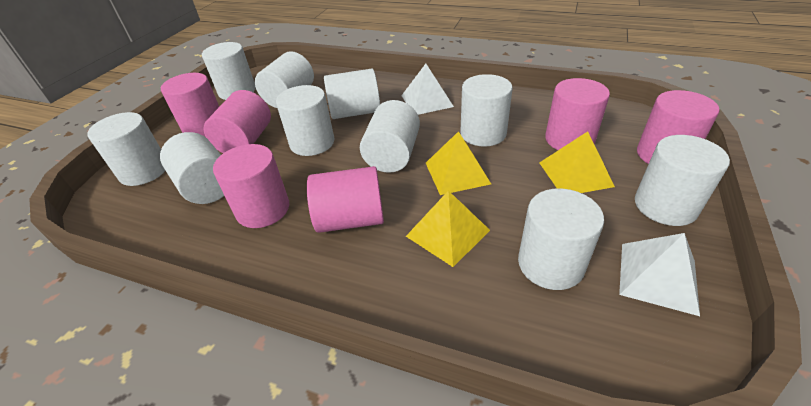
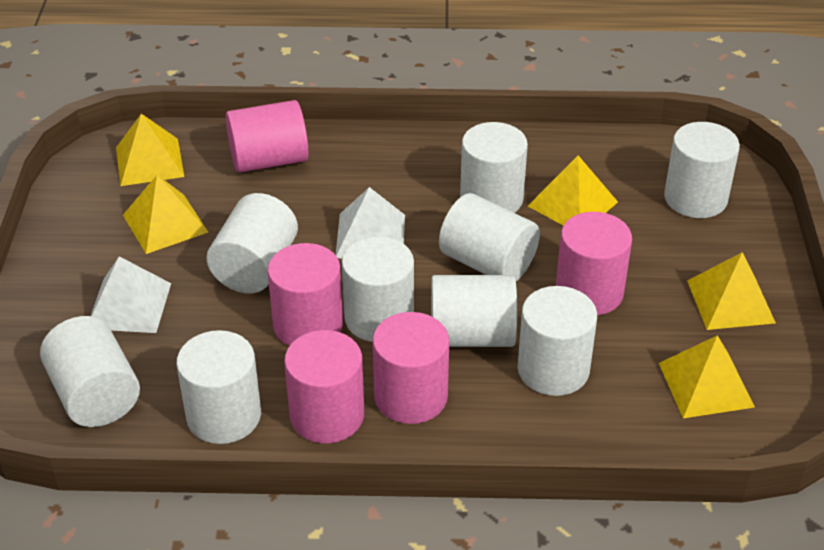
pink cylinder: [161,73,219,137] [204,90,271,153] [213,144,289,228] [307,166,384,233] [545,78,610,150] [637,90,719,164] = 6 -> [226,100,308,173] [268,243,343,346] [284,330,364,443] [372,312,449,424] [556,212,632,315] = 5
white cylinder: [87,112,165,186] [160,132,224,204] [202,42,256,100] [255,51,314,108] [276,85,335,156] [324,69,380,119] [360,100,420,173] [460,74,513,146] [518,188,604,290] [635,135,730,226] = 10 -> [40,316,140,427] [176,330,261,444] [206,193,298,294] [342,236,414,342] [431,275,517,347] [439,193,540,281] [460,122,528,213] [517,286,597,396] [664,122,740,218] = 9
yellow pyramid: [406,190,490,267] [426,131,491,195] [539,131,615,193] = 3 -> [116,114,184,186] [123,175,208,254] [528,155,618,226] [659,335,755,418] [687,252,776,330] = 5

